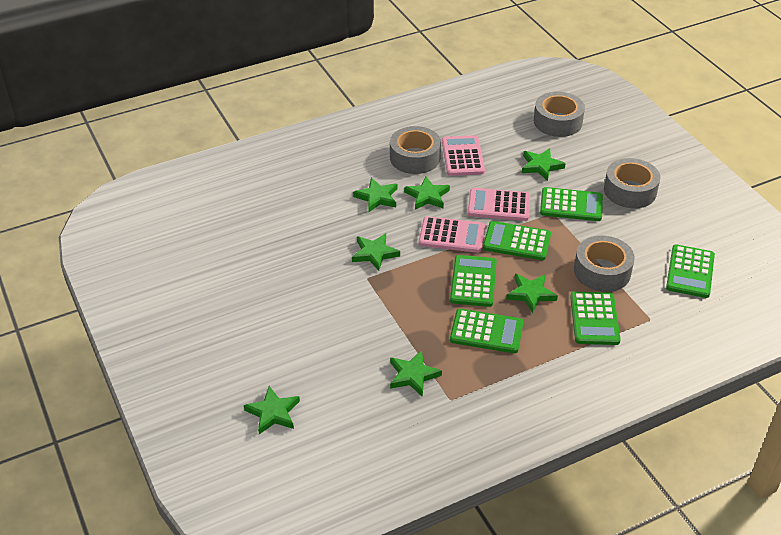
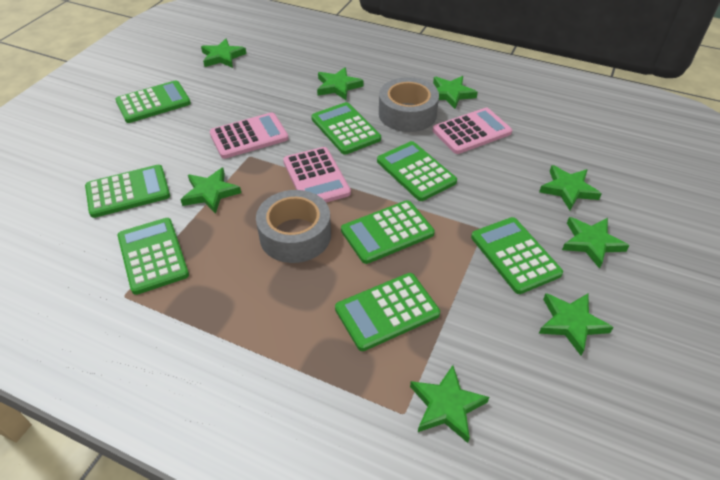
green calculator: [450,255,497,307] [450,309,524,353] [483,221,551,260] [540,187,603,221] [570,292,621,345] [666,245,715,298] = 6 -> [85,165,170,218] [115,80,191,123] [117,218,189,295] [311,102,381,155] [335,273,440,351] [341,200,435,264] [377,141,457,201] [471,217,563,294] = 8
green star: [244,386,300,434] [352,233,400,271] [353,178,397,212] [390,350,442,397] [404,176,450,210] [506,274,558,313] [522,148,566,181] = 7 -> [181,168,241,214] [201,39,246,68] [317,67,364,100] [410,365,489,443] [433,76,478,109] [539,165,602,210] [539,293,614,356] [562,217,629,269] = 8
grey tape: [390,126,441,174] [534,91,585,137] [574,236,635,292] [604,158,660,208] = 4 -> [256,190,331,263] [379,77,439,132] = 2

